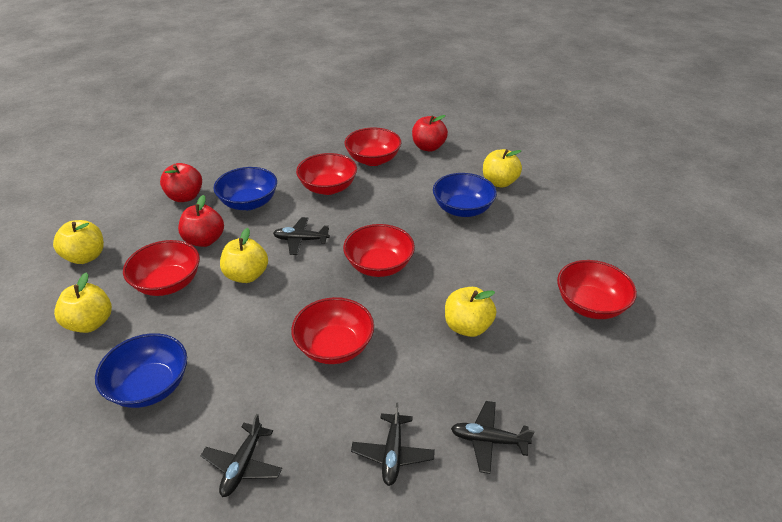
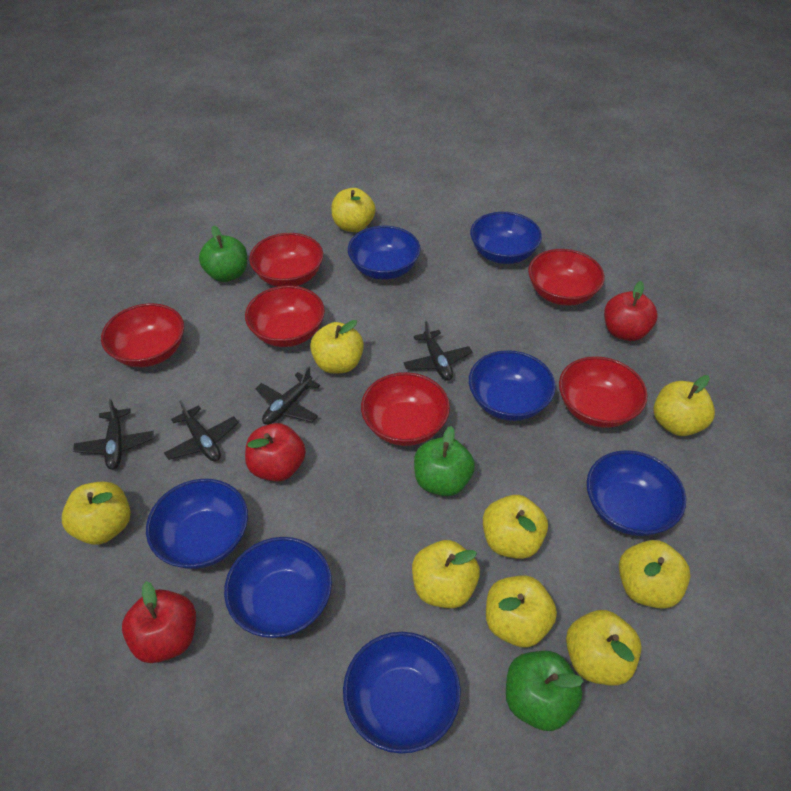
blue bowl: [95,333,187,408] [213,167,277,210] [433,173,497,217] = 3 -> [146,479,248,569] [224,537,332,638] [343,632,461,754] [348,226,421,280] [469,350,556,421] [470,212,542,264] [587,450,686,536] = 7
green apple: none = 0 -> [199,225,247,282] [414,426,475,496] [506,651,584,731] = 3
yellow apple: [53,220,104,264] [54,273,112,333] [220,228,268,283] [445,287,496,337] [483,149,522,188] = 5 -> [62,482,131,545] [310,320,364,374] [331,188,376,232] [412,540,480,608] [483,495,548,559] [486,576,557,647] [566,610,642,686] [619,540,691,609] [654,375,715,436] = 9

